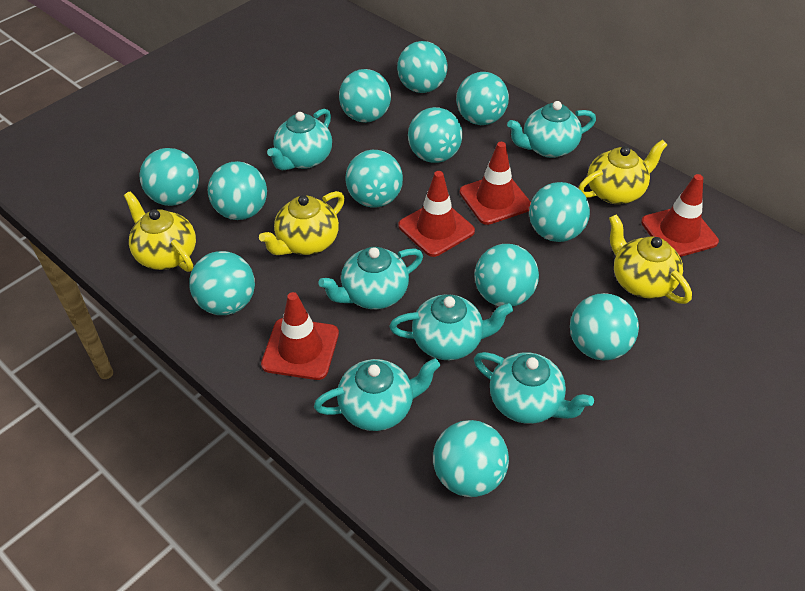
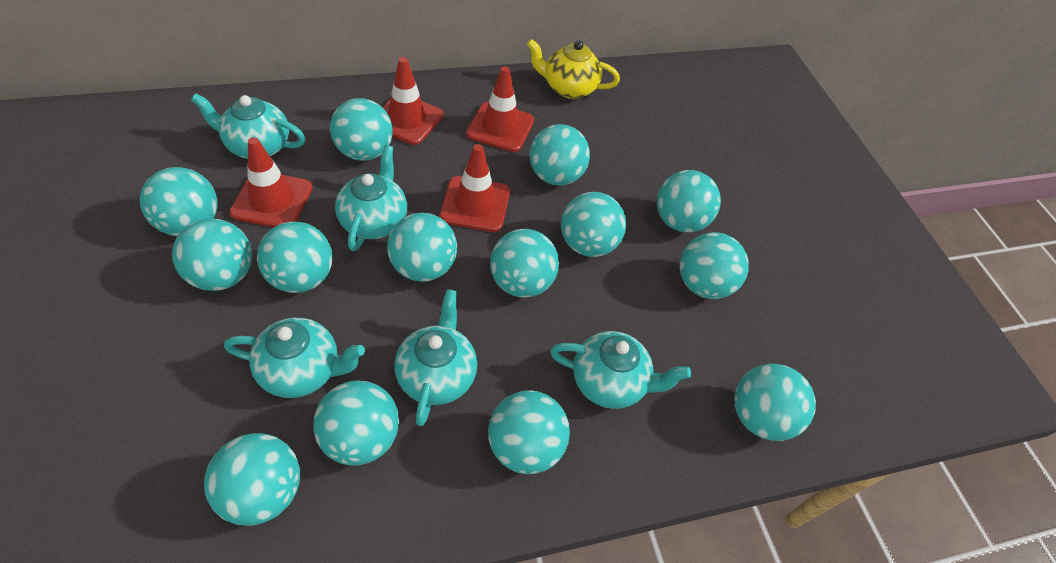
turquoise ball: [139,148,199,206] [189,251,255,315] [208,161,267,220] [339,69,391,123] [345,150,403,208] [397,41,447,93] [408,107,462,163] [433,420,509,497] [456,72,509,125] [474,244,539,307] [529,182,590,242] [570,293,639,361] = 12 -> [140,167,218,236] [172,219,252,291] [204,433,300,526] [257,221,333,293] [313,381,399,466] [330,98,393,161] [387,213,457,282] [488,390,570,474] [490,229,559,298] [530,124,590,186] [561,192,626,257] [657,170,721,232] [679,232,749,299] [734,364,816,441] = 14
turquoise teapot: [267,108,332,170] [314,358,440,431] [318,247,423,309] [389,294,513,360] [474,352,594,424] [507,101,596,158] = 6 -> [191,93,306,159] [224,318,365,398] [335,145,407,251] [394,289,477,426] [550,331,691,409] = 5
yellow teapot: [124,191,196,272] [259,191,345,255] [578,140,667,204] [609,214,692,304] = 4 -> [527,39,620,99] = 1

